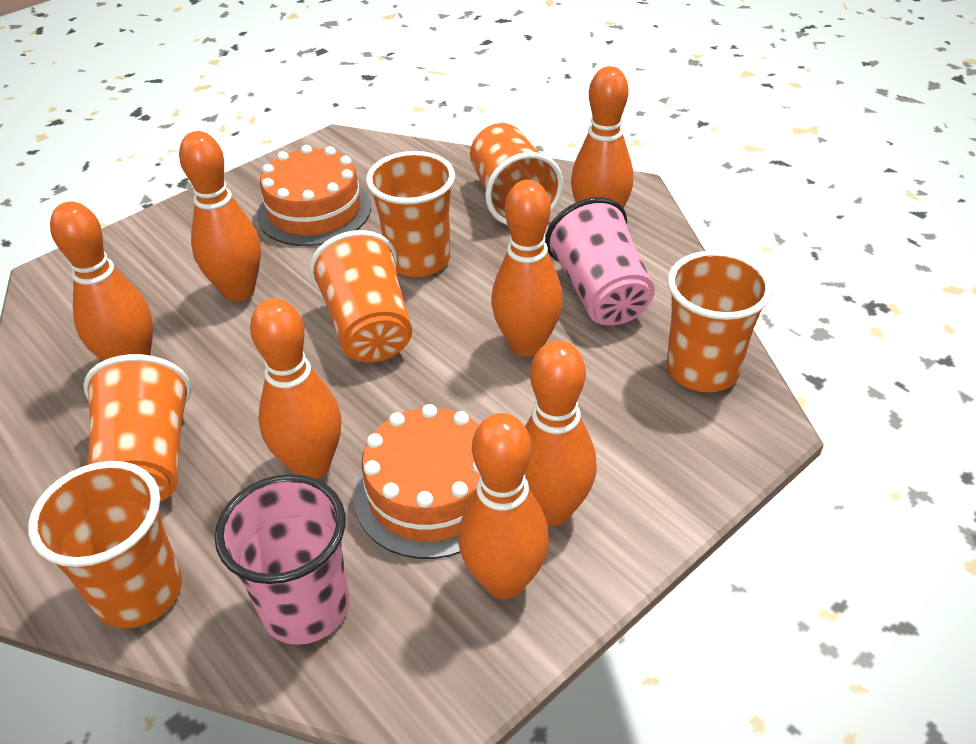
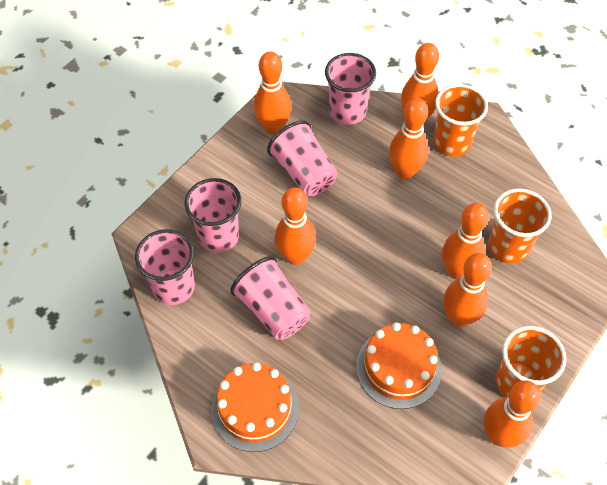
orange cup: [28,461,182,628] [83,354,191,502] [309,230,412,362] [366,151,455,277] [470,123,563,225] [667,250,773,392] = 6 -> [433,84,488,157] [488,188,552,264] [495,326,566,397] = 3
pink cup: [215,474,350,645] [545,197,655,325] = 2 -> [135,229,195,305] [185,178,241,253] [230,256,311,340] [267,121,338,196] [325,53,376,125] = 5

